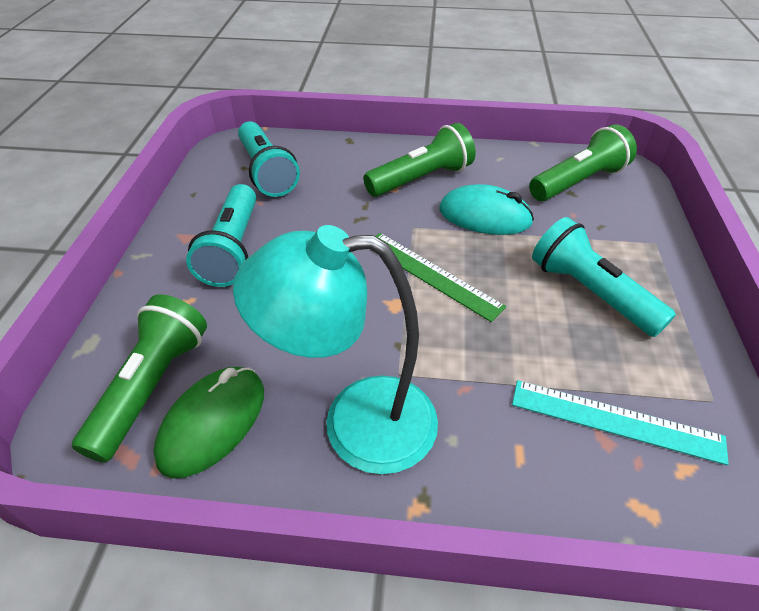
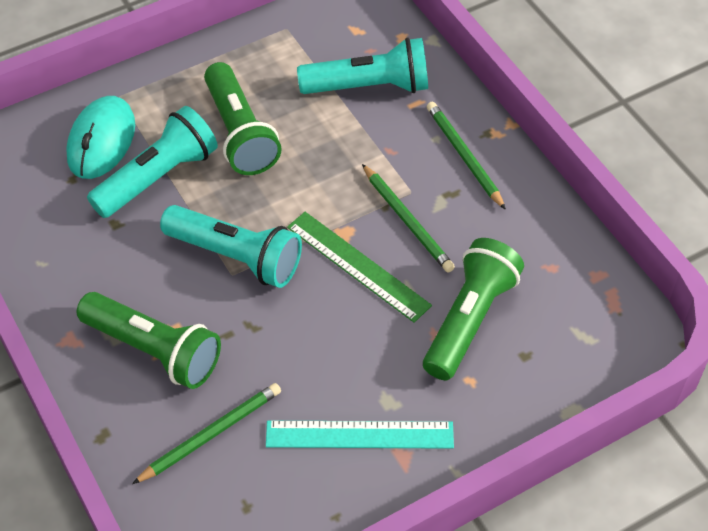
green mouse: [153,367,264,478] = 1 -> none = 0
green pencil: none = 0 -> [132,383,281,484] [362,164,455,272] [427,101,506,210] = 3
turquoise lamp: [233,225,438,474] = 1 -> none = 0

